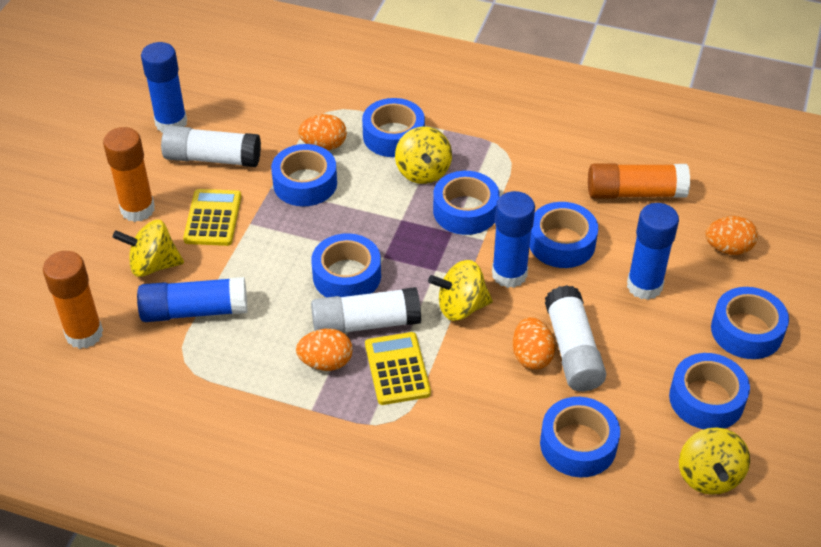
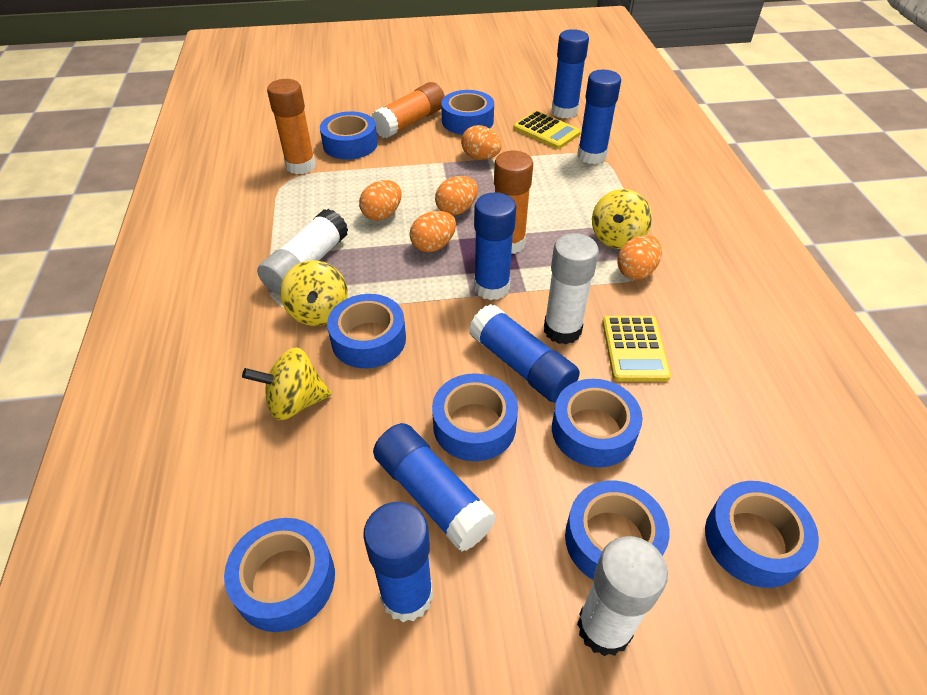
blue glue stick: [137,277,247,322] [141,42,187,133] [492,191,535,288] [627,203,679,300] = 4 -> [363,502,433,622] [373,423,496,552] [469,304,580,402] [474,192,516,300] [552,29,589,119] [577,70,621,164] = 6
orange egg: [296,329,353,371] [298,114,347,150] [513,317,555,370] [705,216,758,255] = 4 -> [359,180,402,221] [410,211,456,252] [435,176,478,215] [461,125,502,160] [617,235,662,280] = 5
yellow spinning top: [113,220,184,277] [395,127,452,184] [428,260,493,321] [679,428,750,495] = 4 -> [242,347,332,420] [280,260,348,326] [592,189,652,249] = 3

